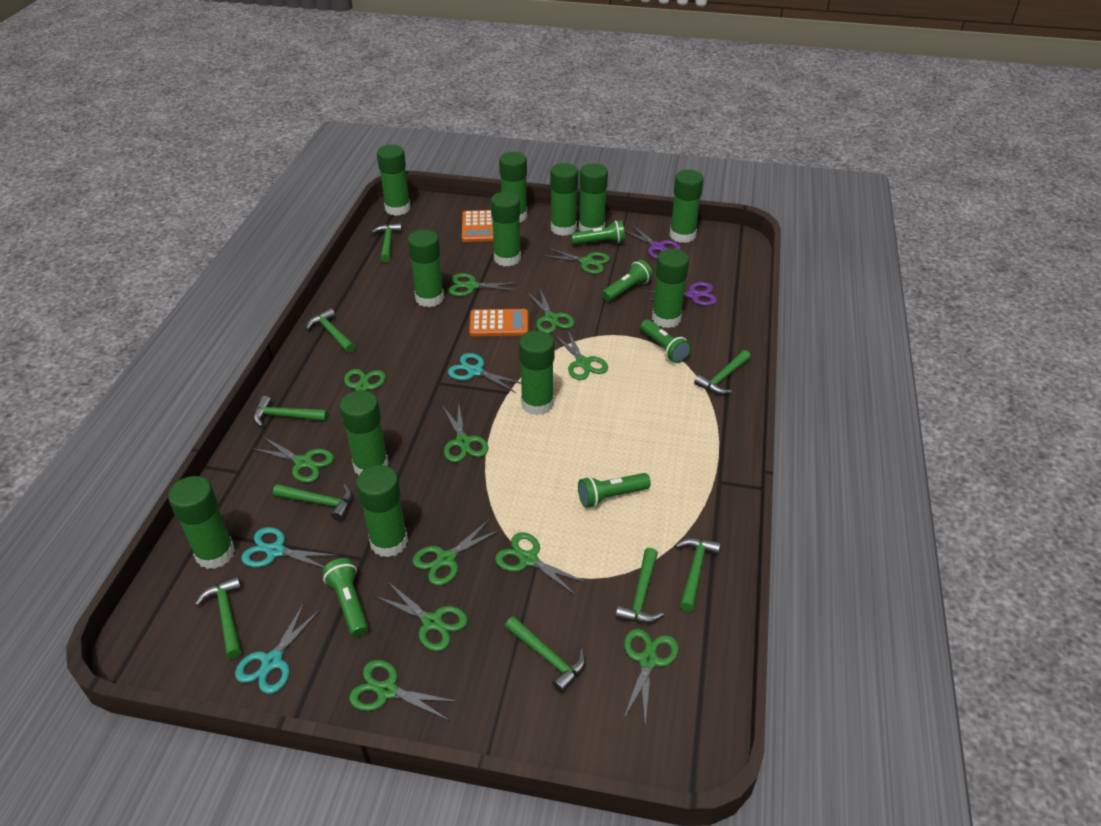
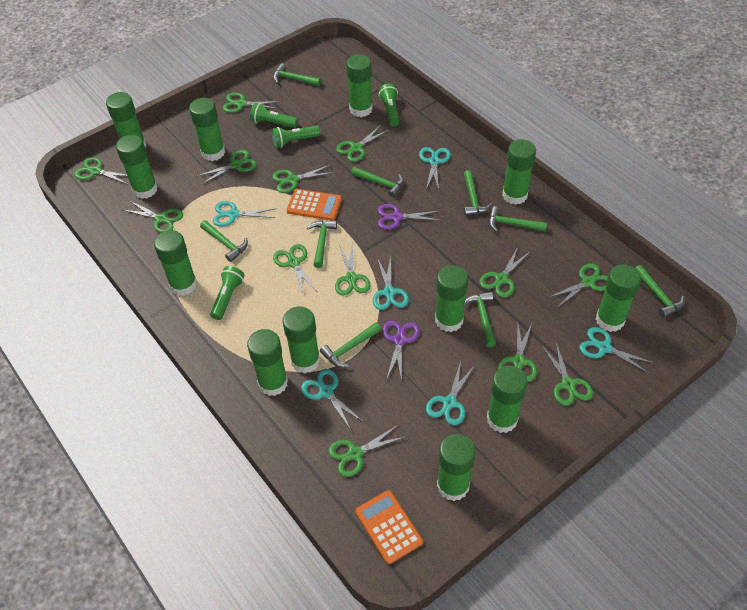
green flashlight: [322,558,368,637] [571,220,625,245] [578,473,651,508] [602,260,653,302] [640,320,691,363] = 5 -> [210,266,245,320] [250,103,298,128] [272,126,320,148] [379,84,399,127] = 4
green scissors: [251,436,334,483] [341,369,386,422] [349,660,459,721] [374,581,468,651] [412,519,502,585] [442,402,489,462] [449,273,519,296] [495,532,588,596] [527,288,575,334] [541,247,610,274] [554,329,608,380] [623,629,679,724] = 12 -> [74,157,127,184] [124,200,183,233] [197,150,257,185] [223,93,280,113] [272,165,334,193] [273,244,317,294] [328,424,405,477] [335,243,371,296] [336,125,389,162] [479,247,530,298] [498,323,537,382] [542,343,593,406] [548,263,608,308] = 13
turquoise scissors: [235,603,321,694] [241,527,339,568] [448,353,521,393] = 3 -> [213,201,277,226] [301,369,362,430] [373,256,409,310] [419,147,451,190] [426,361,475,425] [579,327,654,374] = 6

